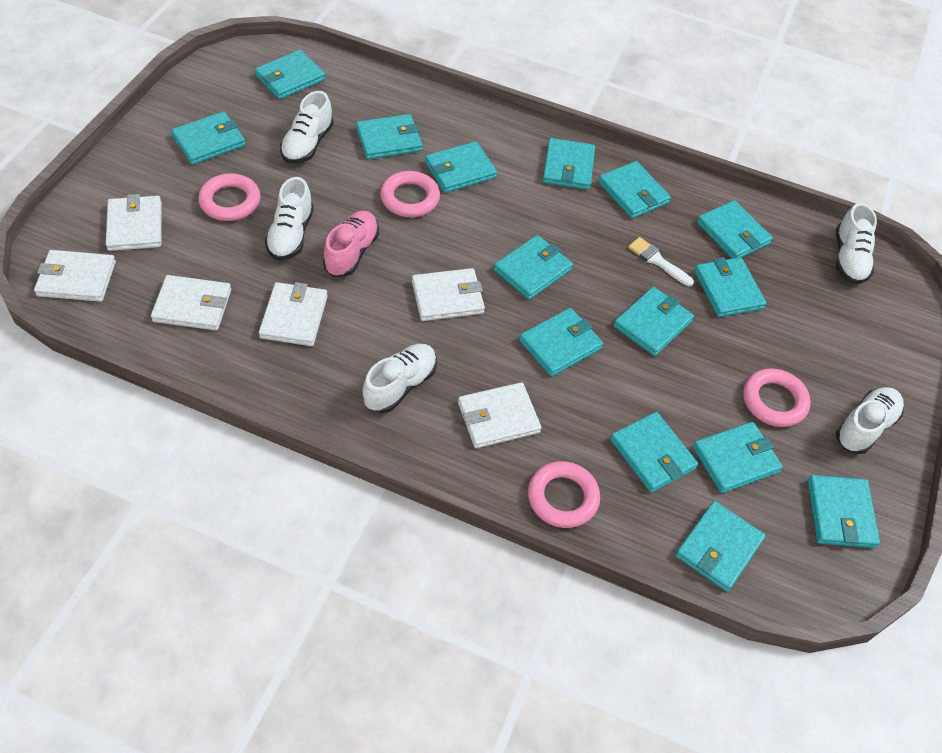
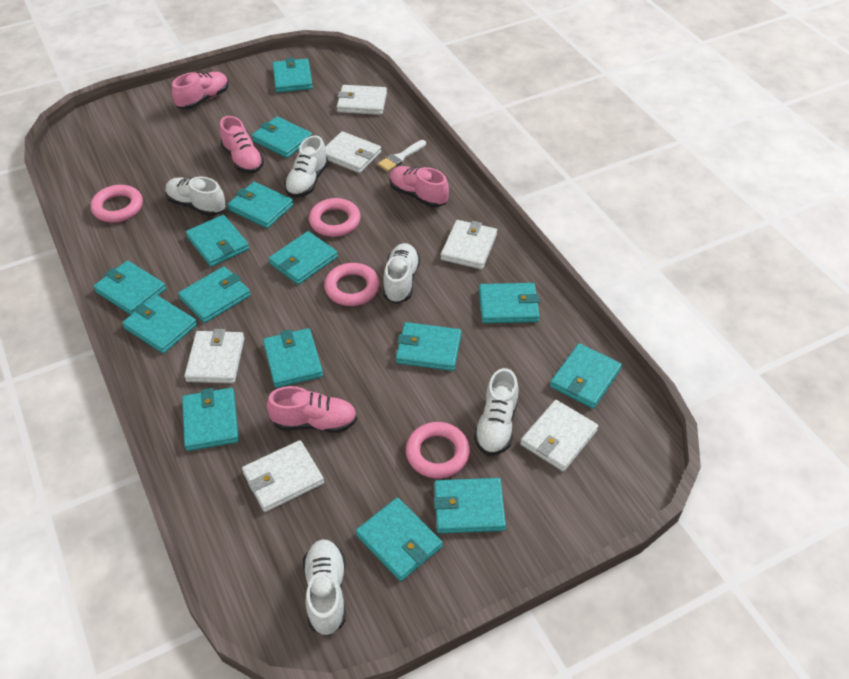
pink shoe: [323,211,379,277] = 1 -> [172,72,229,110] [220,116,264,174] [267,386,357,433] [390,166,449,208] = 4

